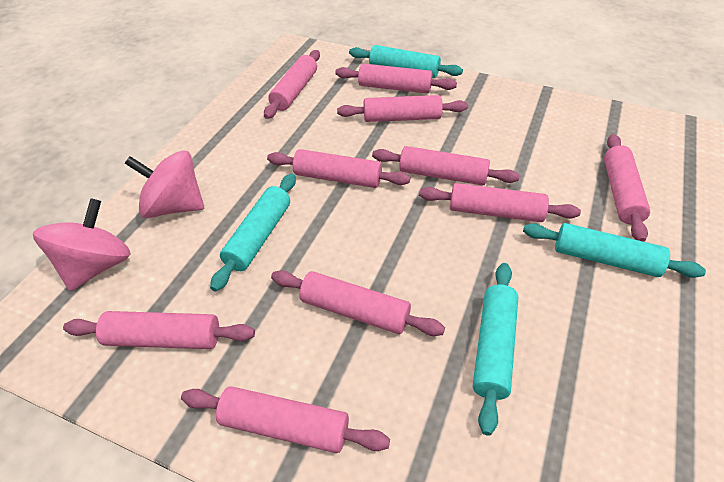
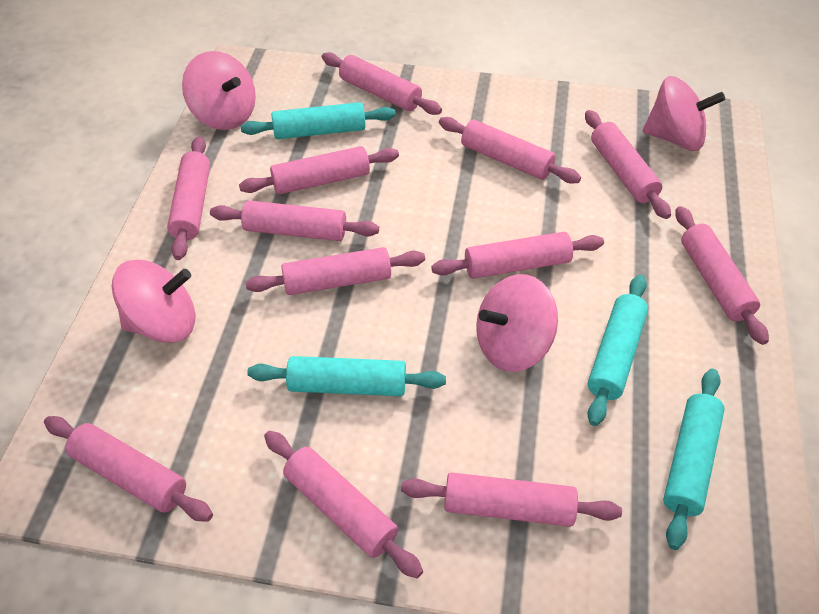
pink rolling pin: [63,311,255,349] [181,386,390,453] [264,50,320,119] [267,149,410,188] [271,270,445,336] [335,63,457,94] [337,95,468,122] [372,146,520,186] [419,183,581,222] [604,134,650,242] = 10 -> [44,416,213,522] [167,136,210,260] [210,200,379,241] [239,146,399,194] [246,247,425,295] [264,431,423,578] [322,52,442,115] [401,472,622,527] [431,232,604,279] [439,117,581,183] [585,110,671,219] [675,206,769,345] = 12
pink spinning top: [33,198,130,291] [125,150,204,218] = 2 -> [112,260,195,343] [182,51,256,130] [476,274,558,372] [642,76,725,151] = 4

